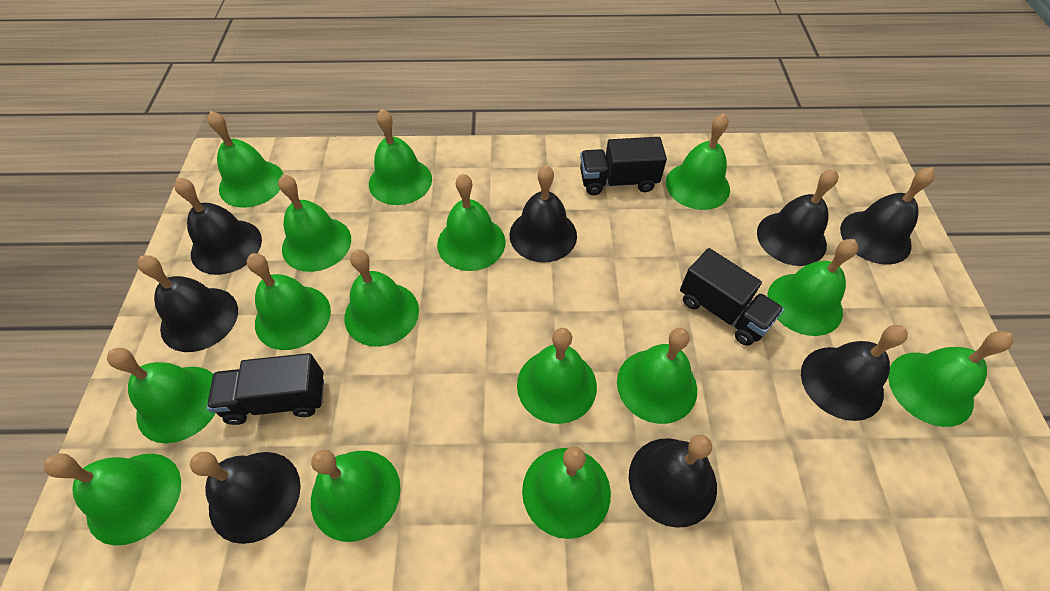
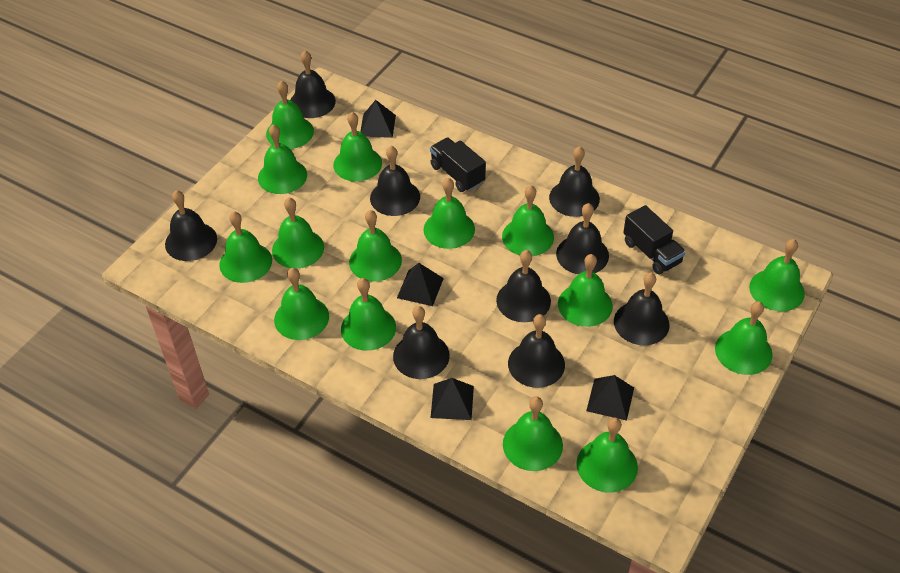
black bell: [137,255,238,352] [174,177,262,275] [190,452,301,544] [510,165,577,263] [629,435,717,528] [757,169,839,266] [801,325,908,421] [840,167,935,265] = 8 -> [165,190,217,261] [290,51,336,118] [370,146,420,216] [393,306,450,379] [496,250,551,322] [508,314,565,388] [549,146,600,217] [556,203,609,274] [614,272,670,345] = 9
black pyramid: none = 0 -> [360,100,396,138] [397,263,444,306] [431,378,474,420] [586,375,634,421] = 4
black truck: [207,353,324,425] [580,137,667,195] [680,248,784,346] = 3 -> [430,137,486,192] [623,205,686,275] = 2

